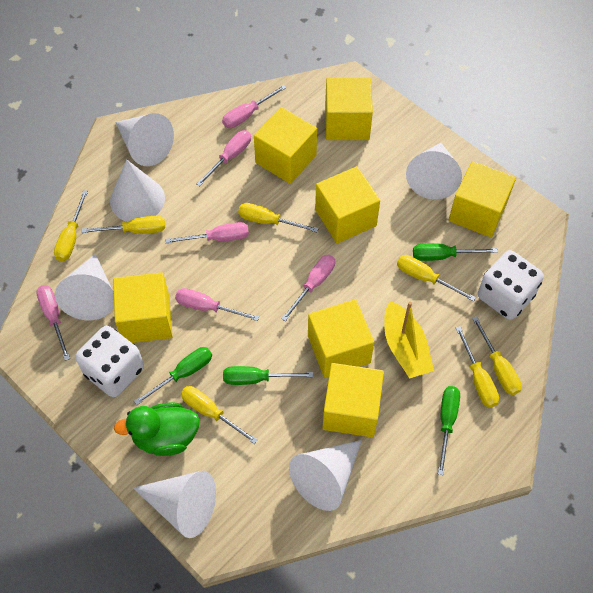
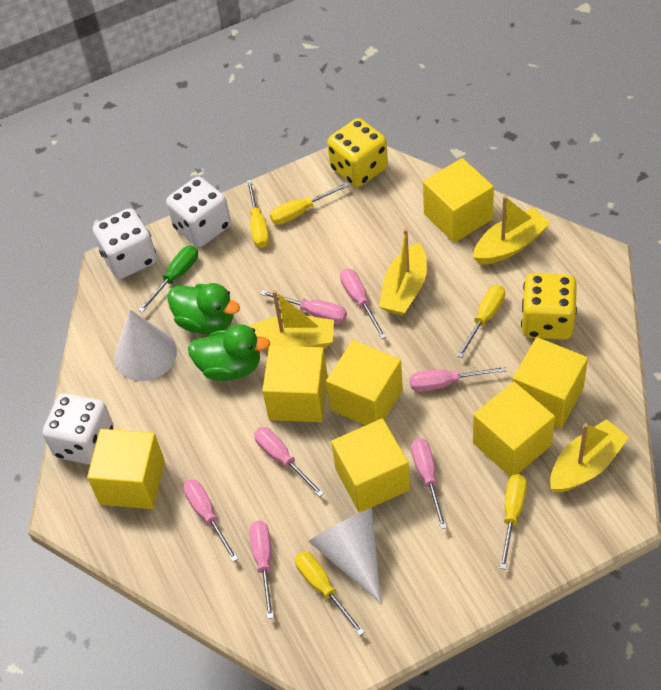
green duck: [114,402,200,456] = 1 -> [167,283,240,334] [188,324,270,381] = 2
green screwdriver: [134,347,212,405] [223,366,314,385] [413,243,498,261] [438,386,460,475] = 4 -> [139,246,198,312] = 1
pink screwdriver: [36,285,70,361] [165,222,249,244] [175,288,259,321] [196,130,251,186] [222,85,287,128] [281,255,335,321] = 6 -> [183,479,238,562] [250,521,274,619] [254,427,324,497] [260,290,347,324] [340,269,387,339] [409,366,506,392] [411,438,447,529] = 7
white cone: [55,254,114,320] [110,160,165,222] [115,113,174,166] [133,471,216,538] [289,440,362,511] [406,143,462,199] = 6 -> [115,310,177,381] [309,508,381,603] = 2
white dice: [75,326,144,397] [478,250,544,320] = 2 -> [43,393,114,465] [93,208,157,279] [166,177,231,247] = 3
yellow boat: [384,301,434,378] = 1 -> [249,290,334,348] [379,228,427,316] [473,196,550,264] [550,419,629,493] = 4
yellow dice: none = 0 -> [327,118,388,187] [521,273,577,340] = 2
yellow screwdriver: [54,190,88,262] [82,216,165,234] [181,386,258,444] [238,203,319,232] [397,255,476,302] [456,326,499,408] [472,316,522,395] = 7 -> [247,180,269,248] [270,182,350,225] [295,551,365,636] [457,285,505,358] [499,474,527,570] = 5

